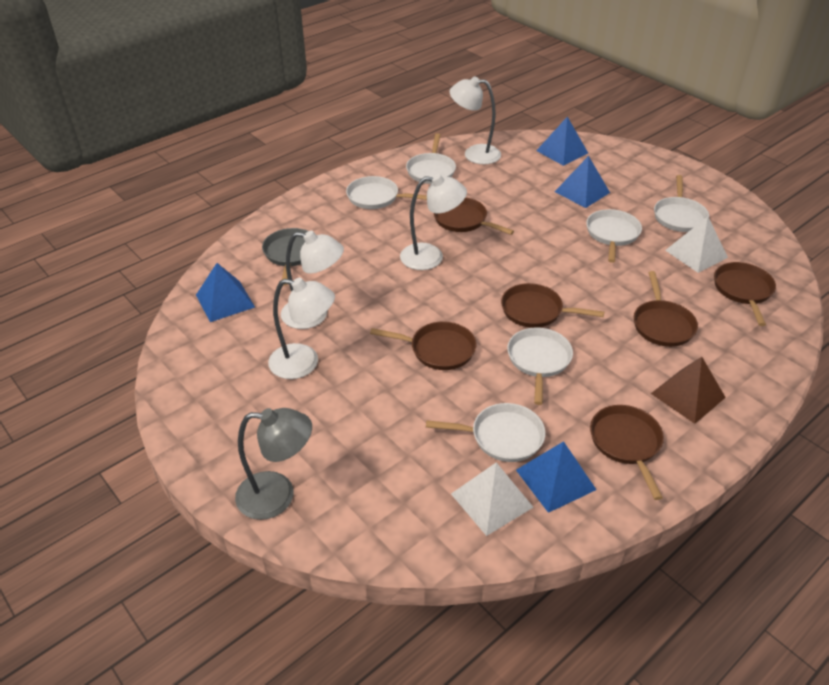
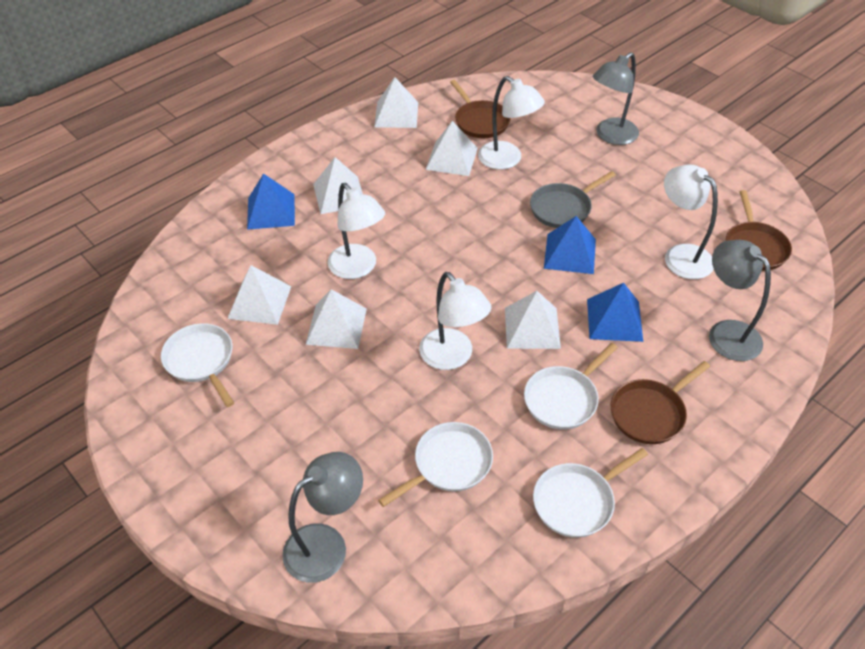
blue pyramid: [196,263,255,322] [516,441,596,513] [536,117,588,166] [555,156,610,208] = 4 -> [247,173,295,230] [544,216,596,274] [587,283,643,342] = 3
brown pan: [370,321,476,370] [434,197,514,235] [501,283,604,328] [590,405,664,500] [634,271,698,347] [714,262,776,326] = 6 -> [450,80,511,138] [611,361,710,444] [726,190,792,271] = 3
brown pyramid: [651,357,726,424] = 1 -> none = 0
grey lamp: [235,408,312,520] = 1 -> [282,452,363,583] [593,52,639,145] [709,240,771,361] = 3
white pan: [346,176,427,209] [406,133,456,184] [426,403,545,462] [507,327,573,405] [586,209,642,263] [654,175,709,232] = 6 -> [161,323,234,407] [378,422,493,507] [524,343,618,430] [533,448,648,538] = 4
white pyramid: [451,462,534,536] [665,217,728,273] = 2 -> [227,265,291,325] [305,289,367,349] [313,157,363,214] [374,77,418,128] [425,121,478,176] [505,291,561,349] = 6

